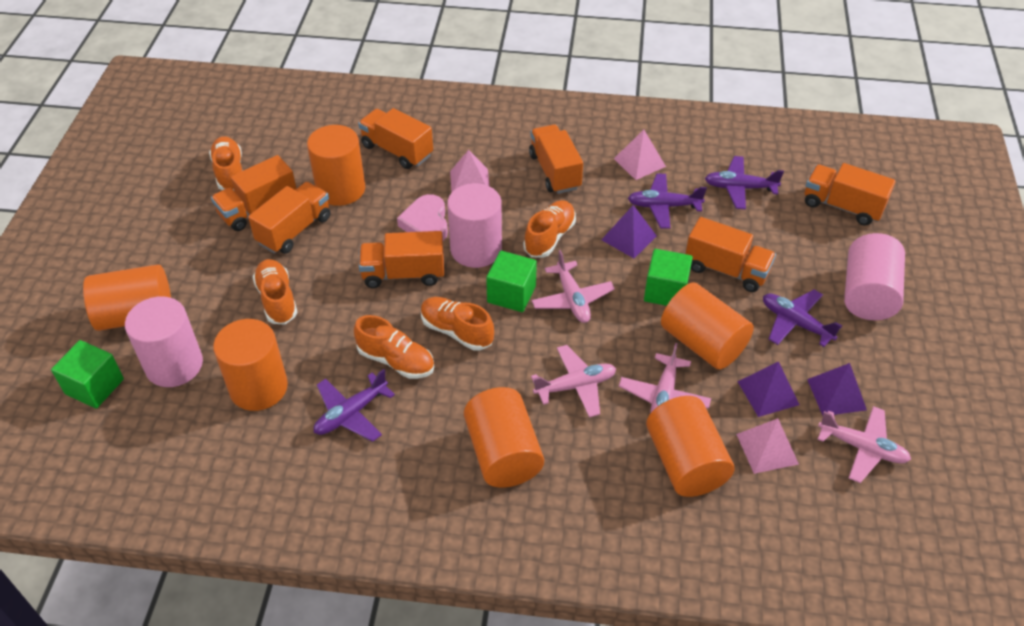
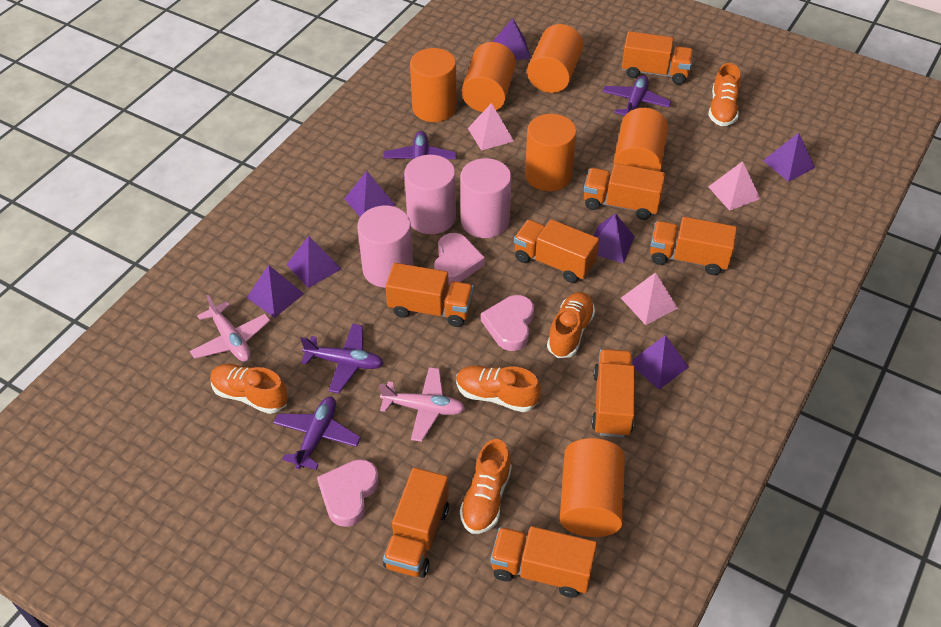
green cube: [51,340,124,409] [486,251,537,312] [644,249,693,306] = 3 -> none = 0
orange truck: [211,155,297,231] [248,182,331,254] [358,108,433,169] [359,231,444,288] [529,124,583,194] [686,217,776,292] [805,163,896,226] = 7 -> [383,468,449,578] [385,263,474,327] [490,526,597,598] [514,219,599,283] [584,163,666,220] [591,349,635,438] [622,31,694,85] [650,217,737,275] = 8
pink heart: [397,194,448,241] = 1 -> [317,459,379,527] [434,233,485,285] [481,295,534,351] = 3
pink plane: [531,345,616,418] [532,250,615,323] [619,343,711,413] [817,406,911,483] = 4 -> [190,295,270,362] [379,367,465,442] = 2
purple pyramid: [601,205,657,258] [737,361,799,417] [807,363,867,416] = 3 -> [247,265,304,318] [286,236,341,288] [344,171,396,217] [493,18,531,60] [593,213,635,263] [633,335,689,390] [763,133,815,182] = 7

